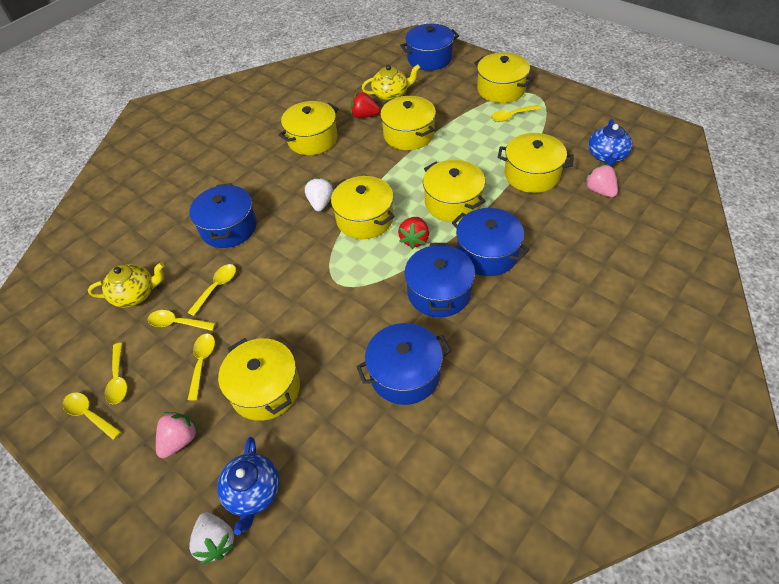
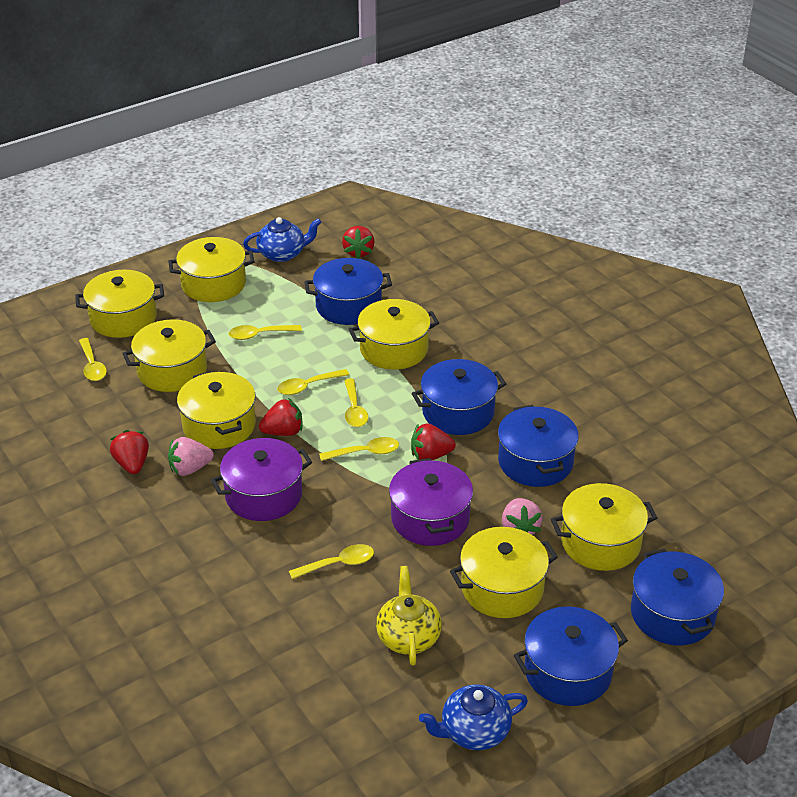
purple pot: none = 0 -> [211,438,312,521] [389,458,473,546] = 2
red strawberry: [351,92,380,118] [398,217,429,249] = 2 -> [110,430,149,474] [259,398,303,436] [342,226,375,259] [411,424,456,460] = 4
white strawberry: [189,512,235,565] [305,177,333,211] = 2 -> none = 0
yellow teapot: [88,262,165,308] [362,65,420,101] = 2 -> [376,566,442,666] = 1

